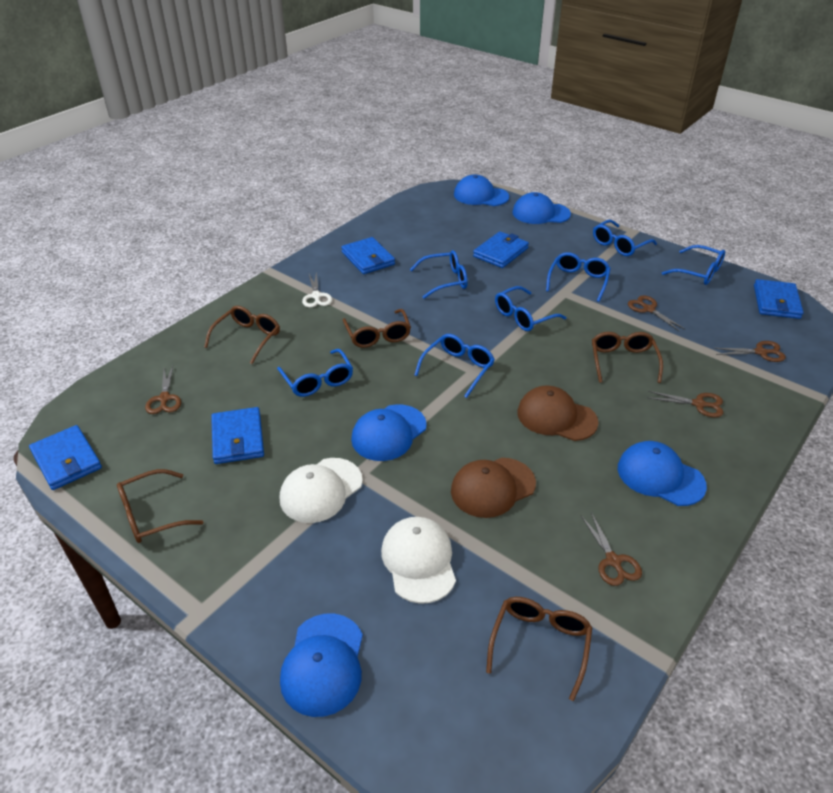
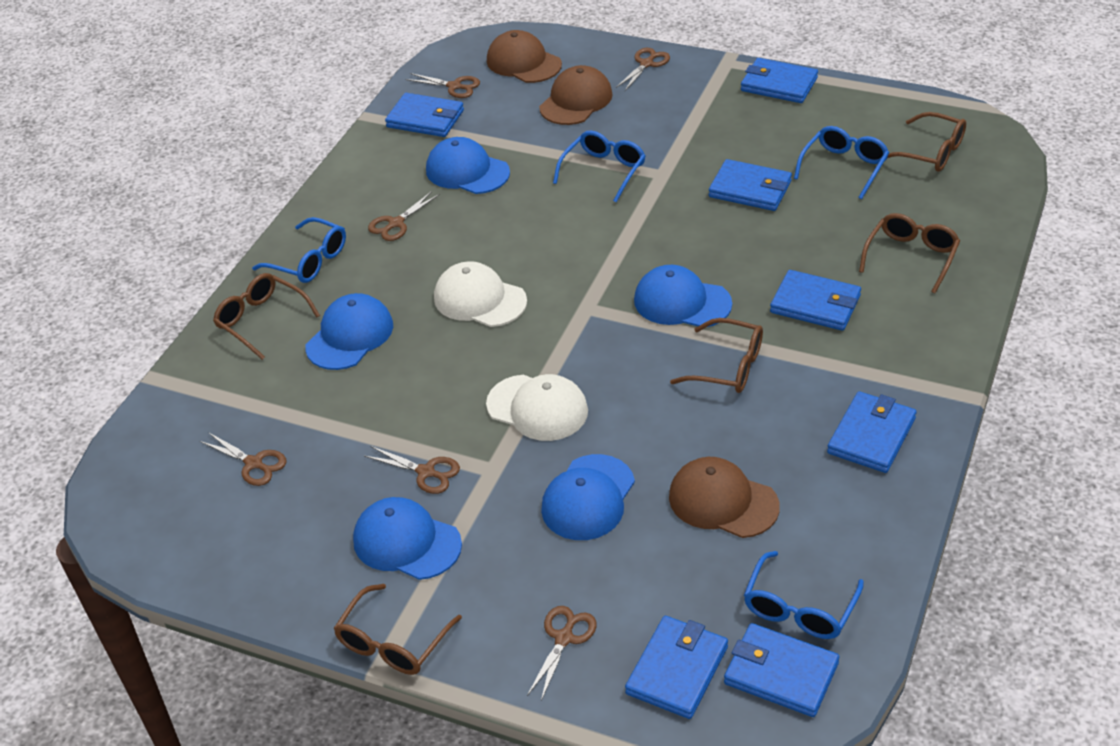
blue glasses: [277,349,353,397] [410,250,468,299] [415,334,495,398] [495,286,566,331] [546,252,611,302] [593,220,657,256] [662,245,725,285] = 7 -> [252,217,346,283] [553,130,645,203] [744,551,864,639] [794,126,889,199] = 4
blue wallet: [29,425,102,490] [211,407,264,464] [341,237,395,274] [473,231,529,268] [754,279,804,319] = 5 -> [385,93,464,137] [625,616,728,719] [709,159,792,211] [724,623,839,717] [741,58,818,103] [770,270,861,331] [827,391,917,473] = 7
brown cap: [451,458,536,518] [517,385,598,441] = 2 -> [487,30,562,83] [539,65,613,125] [669,457,780,538] = 3
brown scissors: [145,366,181,414] [581,512,642,586] [628,295,685,332] [648,391,723,417] [714,341,786,362] = 5 -> [200,432,287,486] [364,446,460,494] [368,191,440,241] [405,73,480,98] [527,606,597,701] [616,48,670,91] = 6
white scissors: [302,272,332,308] = 1 -> none = 0

